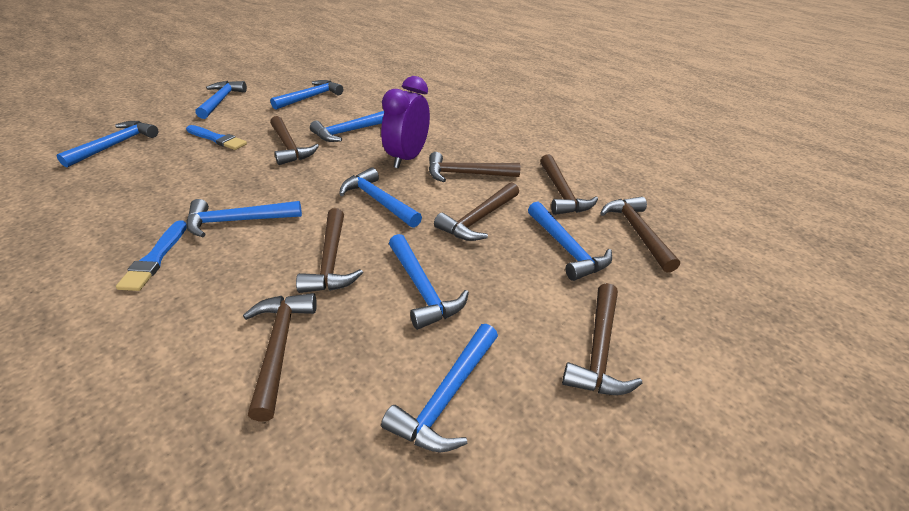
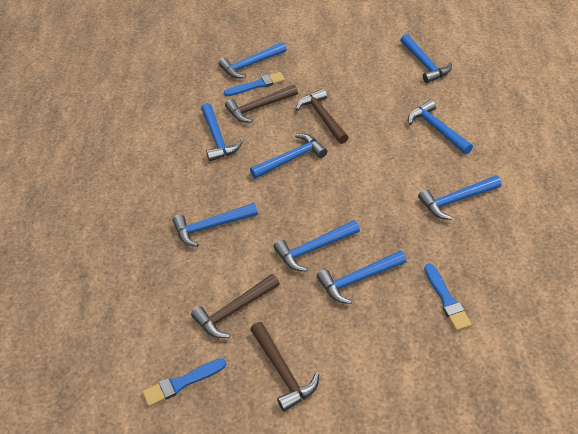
blue brush: [116,220,187,291] [186,125,247,150] = 2 -> [142,358,226,407] [224,72,285,96] [424,264,472,331] = 3
brown hammer: [243,293,317,422] [270,116,319,165] [296,208,363,293] [429,152,520,182] [434,182,519,241] [540,154,598,215] [562,283,642,395] [600,197,680,273] = 8 -> [191,274,280,338] [225,84,298,123] [250,322,319,412] [296,89,349,144] = 4
purple clock: [381,76,430,169] = 1 -> none = 0

